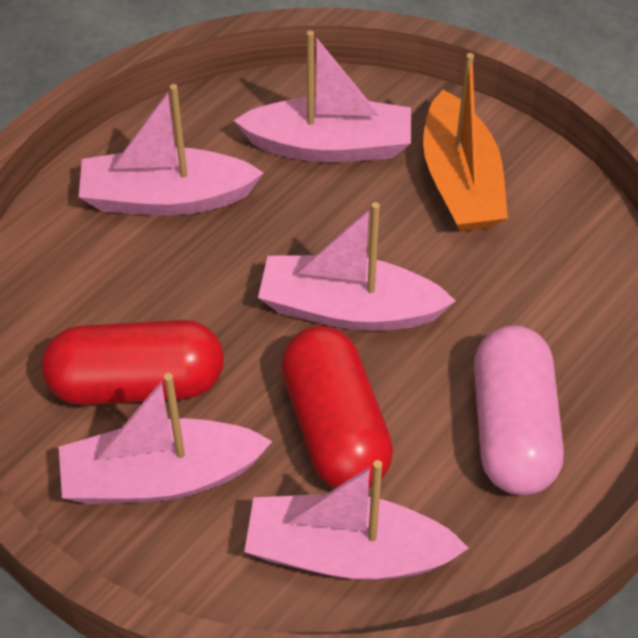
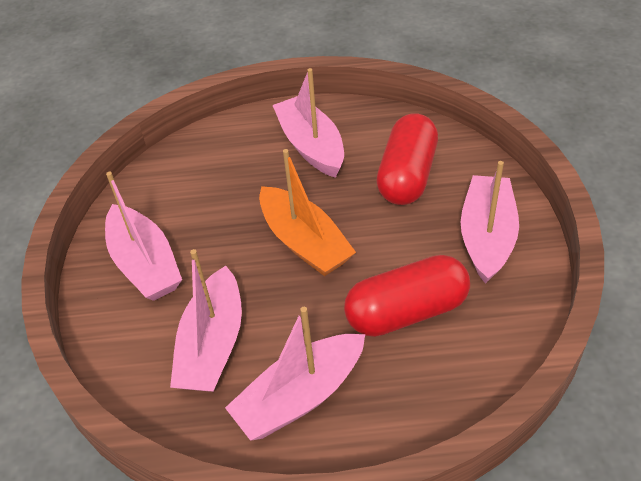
pink capsule: [474,325,564,495] = 1 -> none = 0

